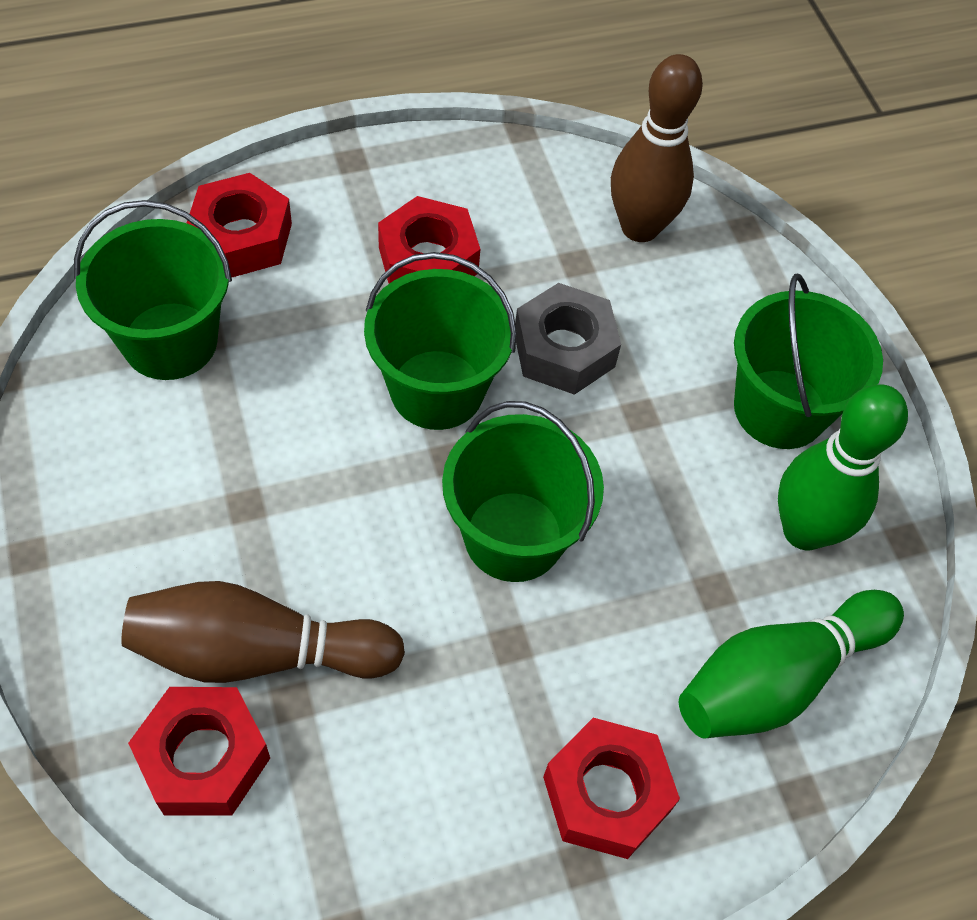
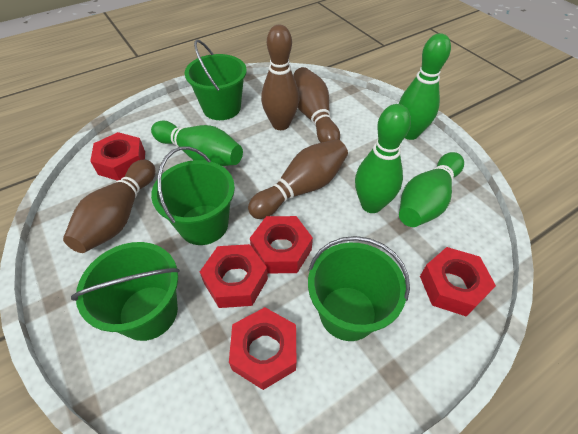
brown bowling pin: [121,581,405,683] [611,54,703,242] = 2 -> [63,160,155,253] [248,139,348,219] [261,25,299,130] [293,67,340,143] = 4
green bowling pin: [679,590,904,738] [778,384,908,550] = 2 -> [151,120,243,166] [355,104,411,213] [399,33,451,140] [399,152,464,227] = 4
grey nut: [515,283,621,395] = 1 -> none = 0
red nut: [128,687,270,816] [187,173,292,278] [378,196,480,284] [543,718,680,859] = 4 -> [90,132,145,181] [200,244,268,308] [229,307,296,390] [250,216,313,273] [420,247,496,316] = 5

